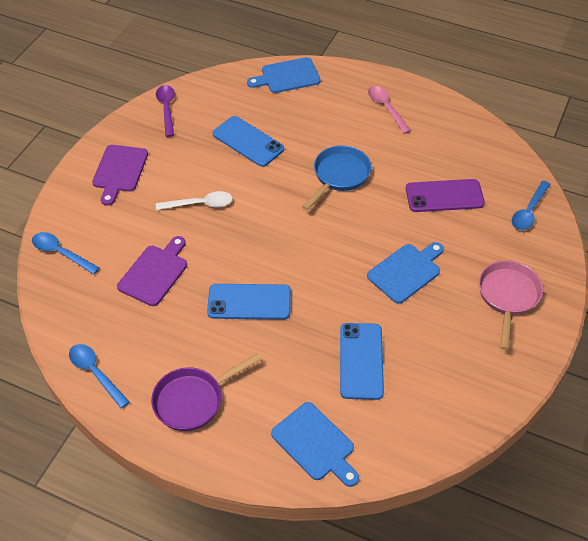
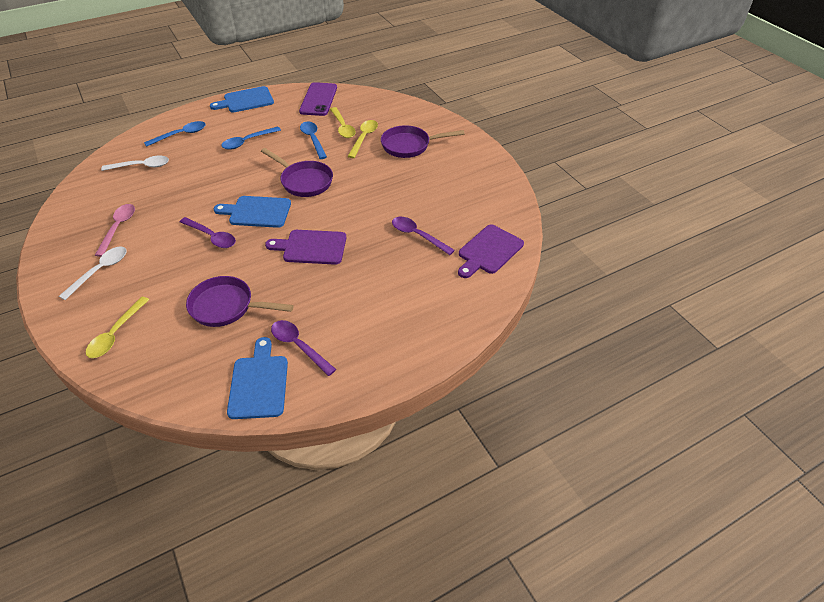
blue pan: [302,145,371,211] = 1 -> none = 0
blue phone: [207,284,291,320] [213,116,284,167] [340,323,384,400] = 3 -> none = 0
pink pan: [479,260,543,350] = 1 -> none = 0
purple pan: [151,353,262,431] = 1 -> [186,276,294,327] [261,148,333,197] [381,125,465,158] = 3
purple spoon: [156,85,175,137] = 1 -> [180,217,236,248] [271,320,336,376] [392,217,455,255] = 3
white spoon: [156,191,233,210] = 1 -> [59,247,127,300] [101,156,169,171] = 2
yellow spoon: none = 0 -> [86,297,149,358] [330,107,356,138] [348,120,378,158] = 3

